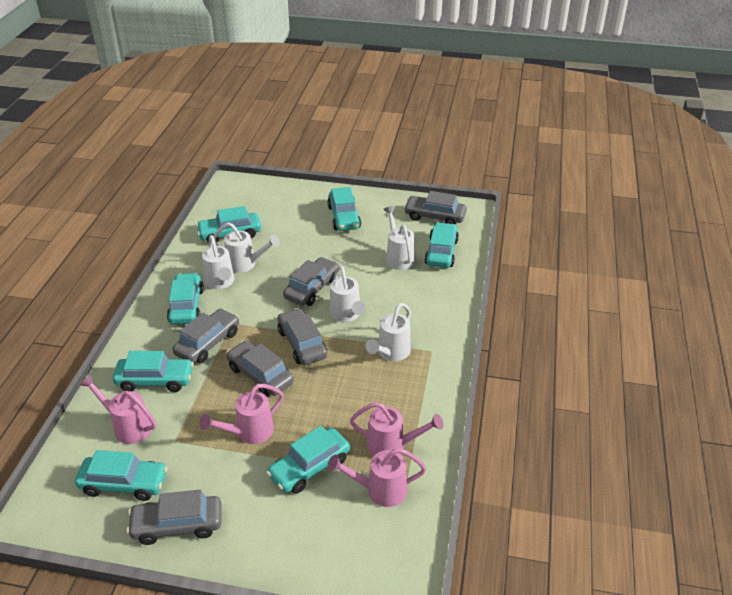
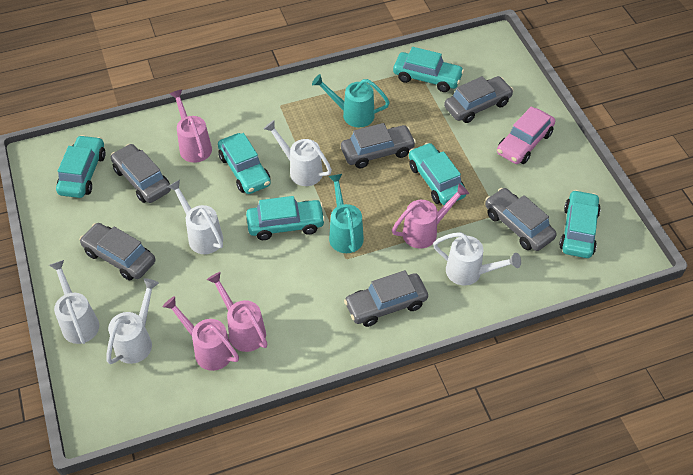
pink car: none = 0 -> [497,107,555,164] = 1
turquoise car: [75,450,168,501] [113,351,194,392] [167,273,204,325] [196,206,261,243] [266,426,350,494] [327,187,361,231] [424,222,459,268] = 7 -> [56,135,106,198] [218,133,271,194] [246,196,325,240] [393,47,464,92] [409,143,466,205] [559,190,601,258] = 6
turquoise watering can: none = 0 -> [312,74,390,127] [328,174,364,253] = 2

